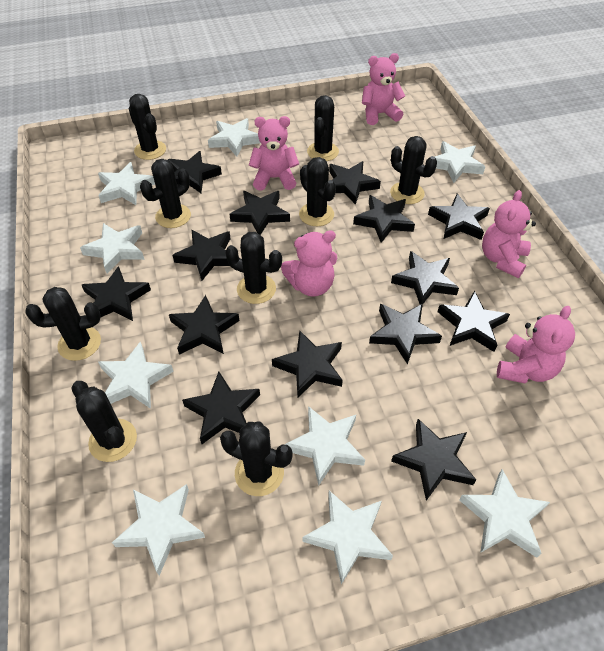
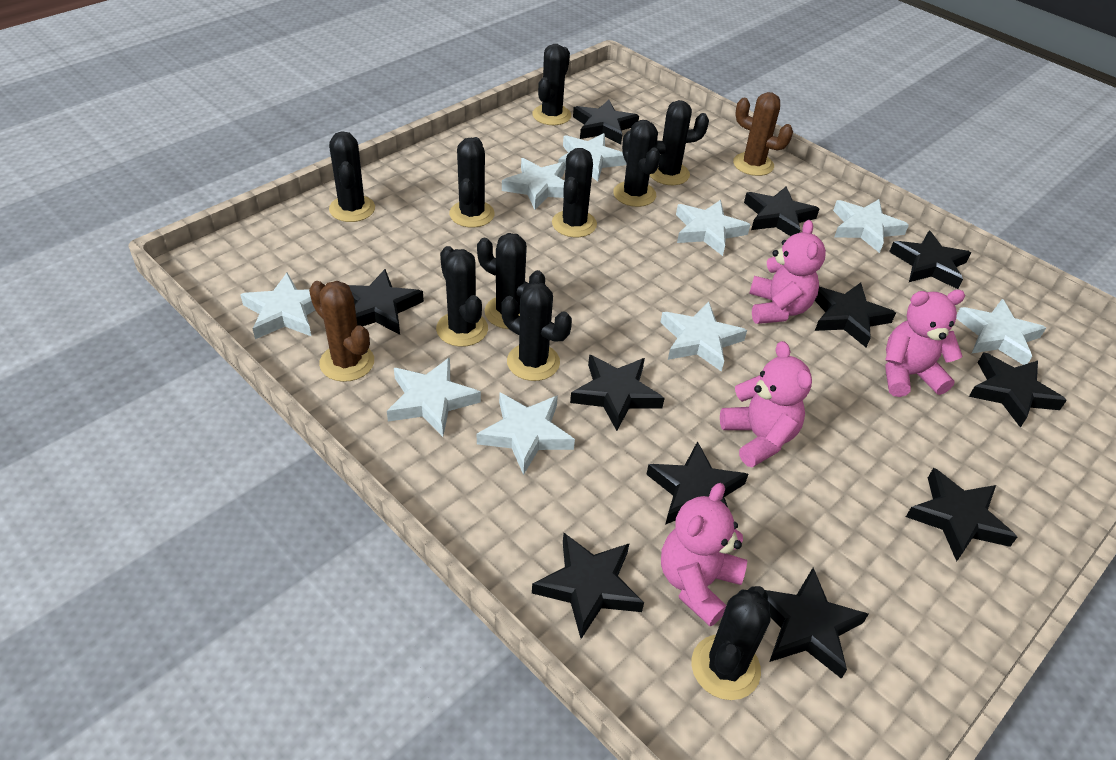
black cactus: [25,287,101,361] [71,381,137,462] [129,94,166,160] [140,159,191,228] [220,422,293,496] [225,232,282,304] [299,157,336,226] [307,95,339,161] [390,136,437,204] = 9 -> [329,131,375,222] [436,246,488,347] [449,137,495,228] [477,233,545,329] [501,282,572,381] [532,44,571,125] [552,148,597,237] [613,120,660,207] [650,100,709,185] [691,586,771,700] = 10
black star: [82,266,151,321] [168,151,222,193] [169,295,239,355] [172,230,231,281] [182,372,260,444] [229,191,290,235] [272,331,343,397] [329,161,381,205] [353,195,415,243] [369,304,442,364] [391,251,459,305] [391,419,476,501] [428,194,490,240] [438,291,510,352] = 14 -> [348,269,424,335] [532,533,644,639] [570,355,665,431] [573,100,639,144] [646,441,748,525] [744,187,819,236] [765,568,869,679] [815,283,896,347] [889,231,971,289] [906,468,1017,561] [969,352,1067,428] = 11
brown cactus: none = 0 -> [309,281,374,382] [733,92,793,176] = 2
pink teddy bear: [249,116,299,191] [281,230,337,297] [362,53,405,125] [482,190,536,278] [497,306,575,383] = 5 -> [661,483,747,626] [720,341,812,467] [749,220,826,324] [885,290,965,397] = 4

